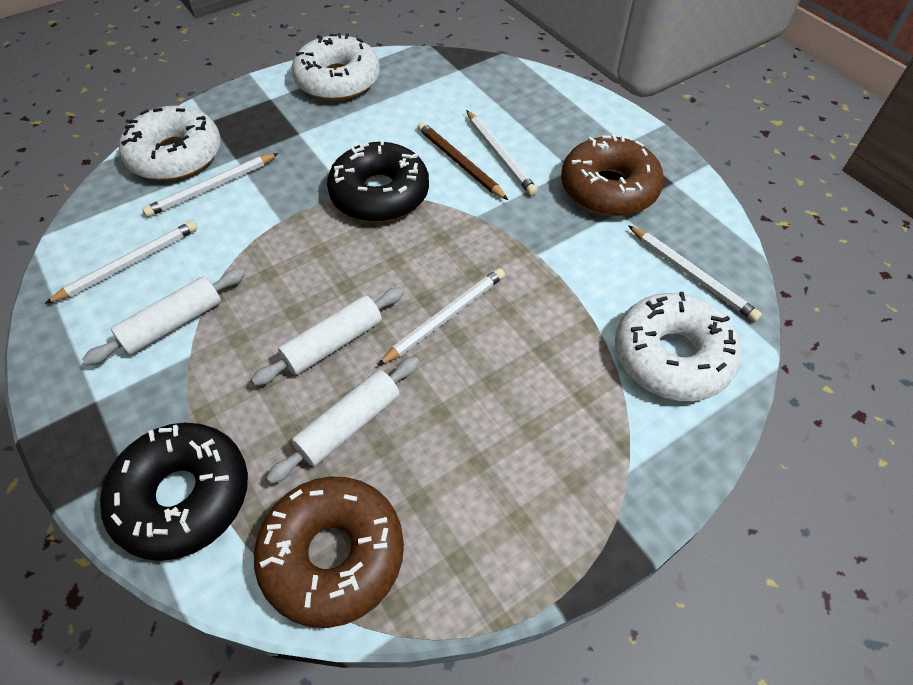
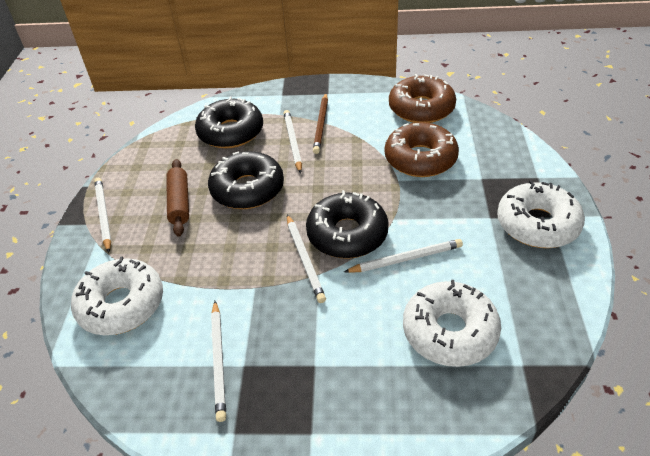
black donut: [100,423,248,561] [327,139,429,222] = 2 -> [195,96,263,148] [208,151,284,209] [306,190,389,259] = 3
brown rolling pin: none = 0 -> [166,159,189,237] = 1
white rolling pin: [82,269,245,365] [251,288,403,386] [266,357,419,484] = 3 -> none = 0

